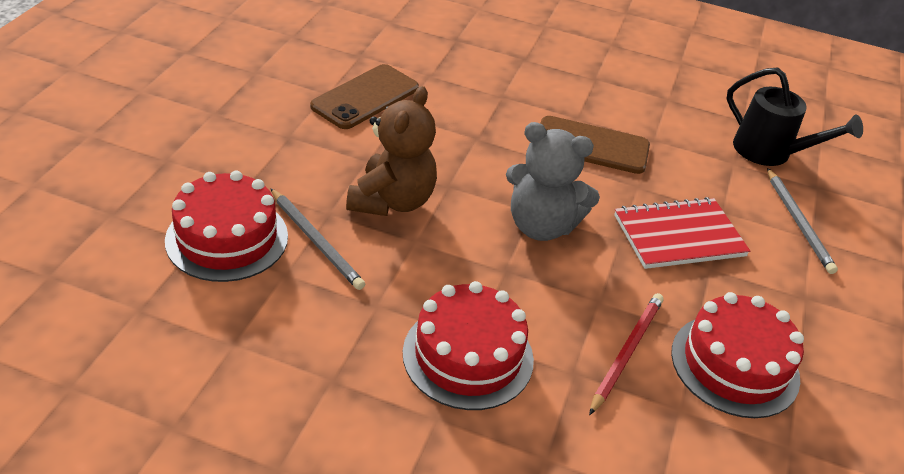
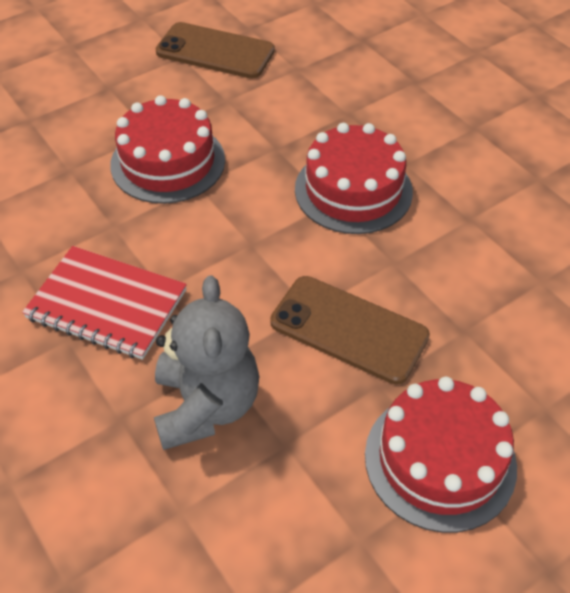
black watering can: [726,67,863,166] = 1 -> none = 0
brown teddy bear: [346,86,437,216] = 1 -> none = 0
grey pencil: [270,188,365,290] [767,168,838,274] = 2 -> none = 0
red pencil: [589,293,664,415] = 1 -> none = 0

